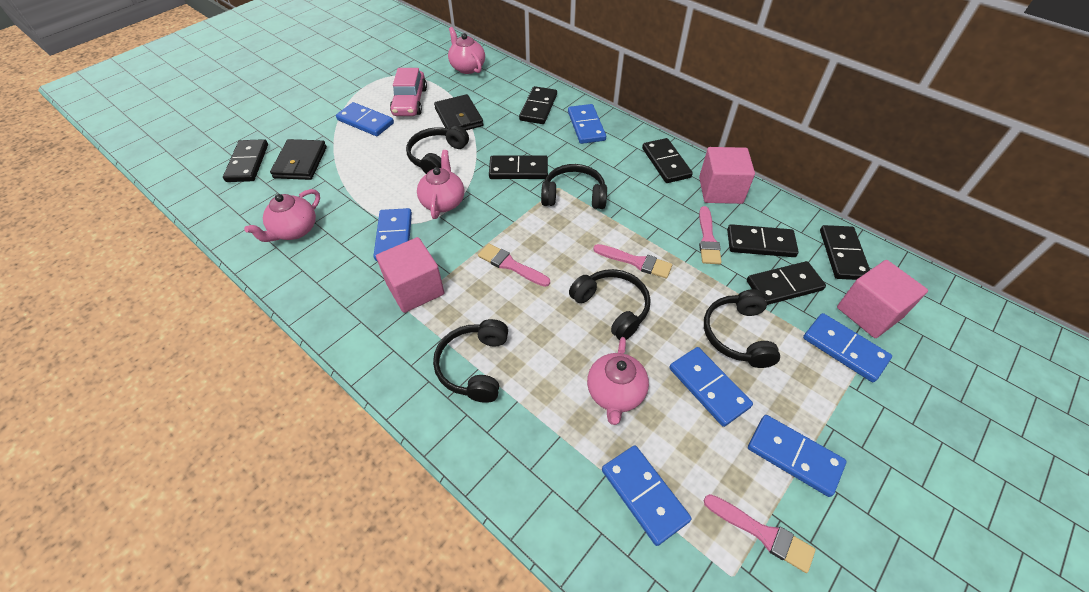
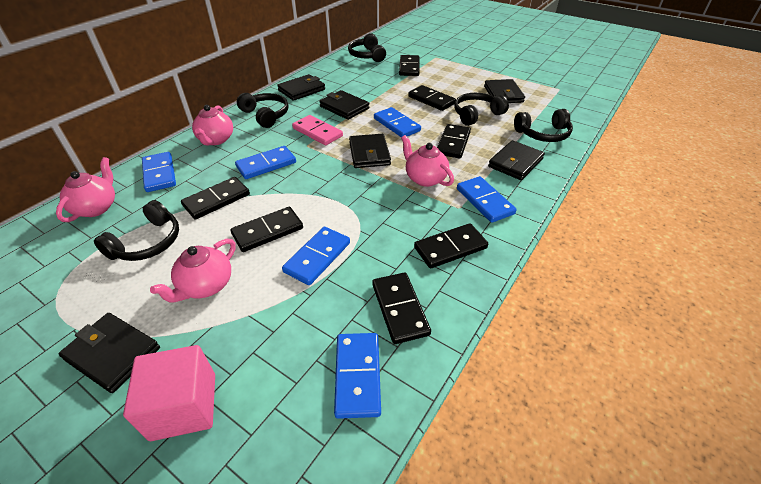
black wallet: [270,139,327,180] [434,94,483,130] = 2 -> [59,313,160,393] [277,74,325,101] [319,90,370,120] [349,134,391,168] [484,79,525,103] [488,140,545,180] = 6
blue domino: [336,102,394,136] [373,208,412,261] [568,104,606,144] [602,445,692,546] [670,347,753,427] [748,415,847,497] [803,313,892,382] = 7 -> [142,152,176,192] [235,146,296,179] [282,227,350,285] [334,333,381,419] [374,107,421,137] [457,176,517,223] = 6
pink brush: [478,243,550,287] [593,244,672,279] [699,206,722,264] [704,494,816,573] = 4 -> none = 0
pink car: [390,68,427,116] = 1 -> none = 0
pink cube: [376,237,444,313] [699,147,755,204] [837,260,928,338] = 3 -> [123,345,215,441] = 1
pink domino: none = 0 -> [292,115,343,145] = 1

